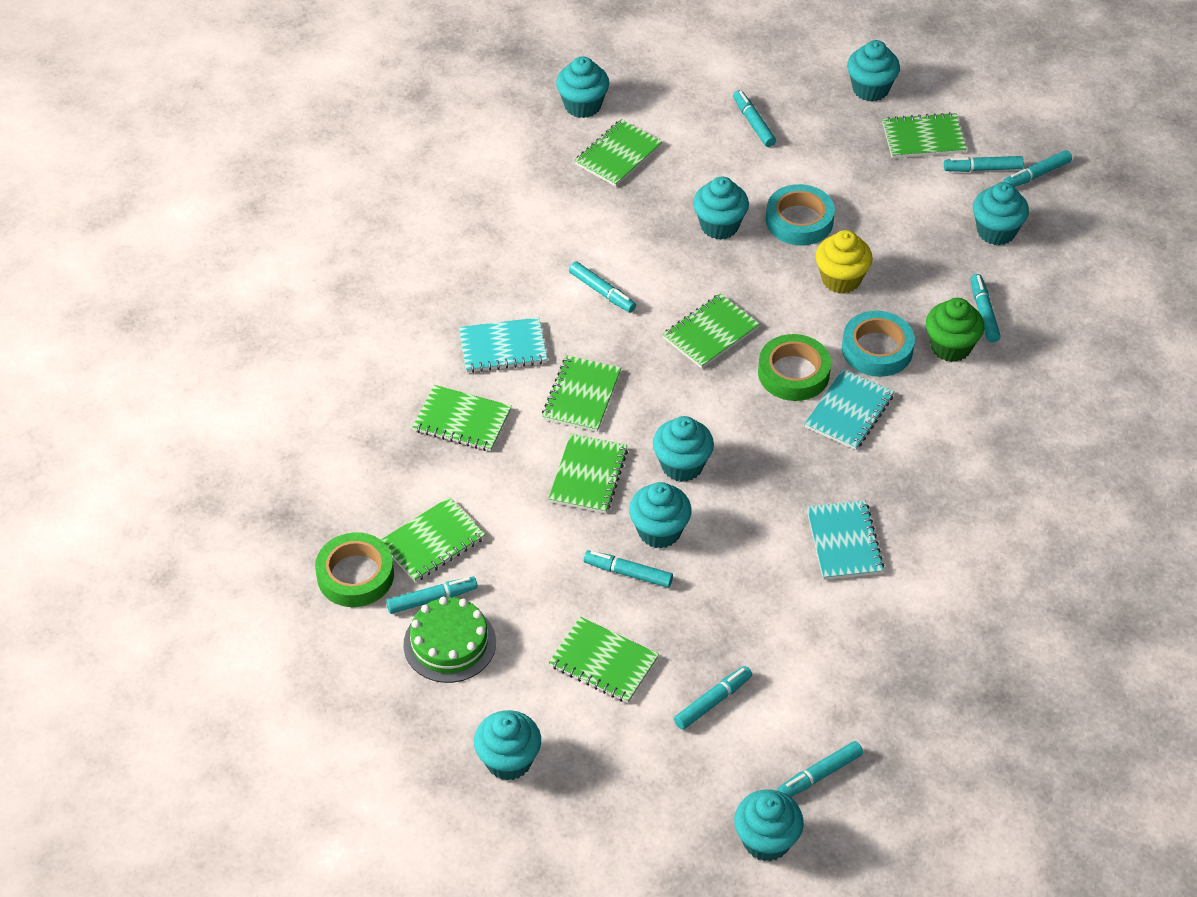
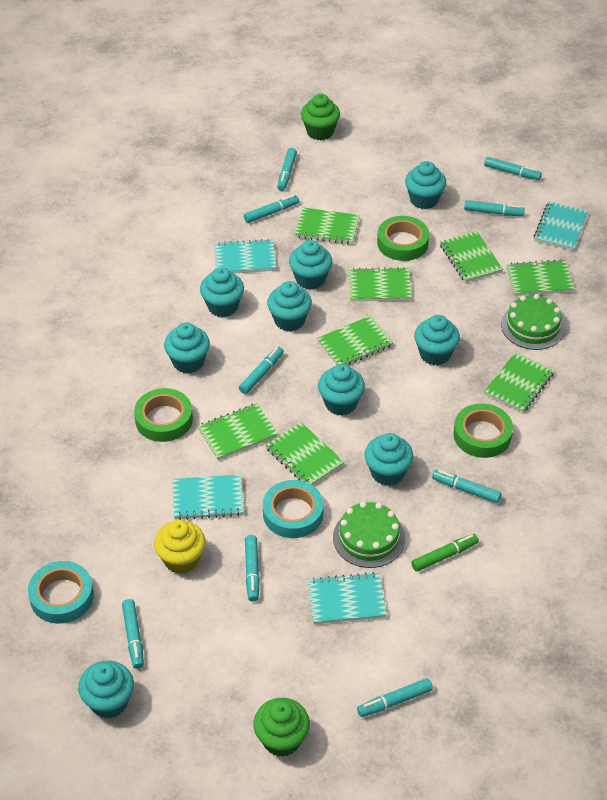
green cake: [403,596,496,683] = 1 -> [333,501,405,568] [501,294,565,350] = 2
green cupcake: [926,298,984,362] = 1 -> [253,698,310,757] [301,94,340,140] = 2
green marker: none = 0 -> [411,534,479,572] = 1
green tape: [315,532,394,607] [758,334,831,401] = 2 -> [134,388,193,442] [377,216,429,261] [454,403,513,458] = 3
turquoise cupcake: [474,710,541,781] [556,56,609,118] [629,482,692,548] [653,416,714,482] [693,177,749,240] [734,790,804,862] [847,40,900,102] [973,182,1029,245] = 8 -> [78,661,134,718] [164,323,210,374] [200,267,244,317] [267,281,312,331] [289,240,332,290] [318,364,365,415] [364,433,413,486] [405,161,446,209] [414,315,460,366] = 9
turquoise notebook: [459,317,548,373] [805,369,894,450] [807,500,884,580] = 3 -> [173,475,244,520] [214,239,277,273] [308,572,387,624] [534,202,588,251] = 4

